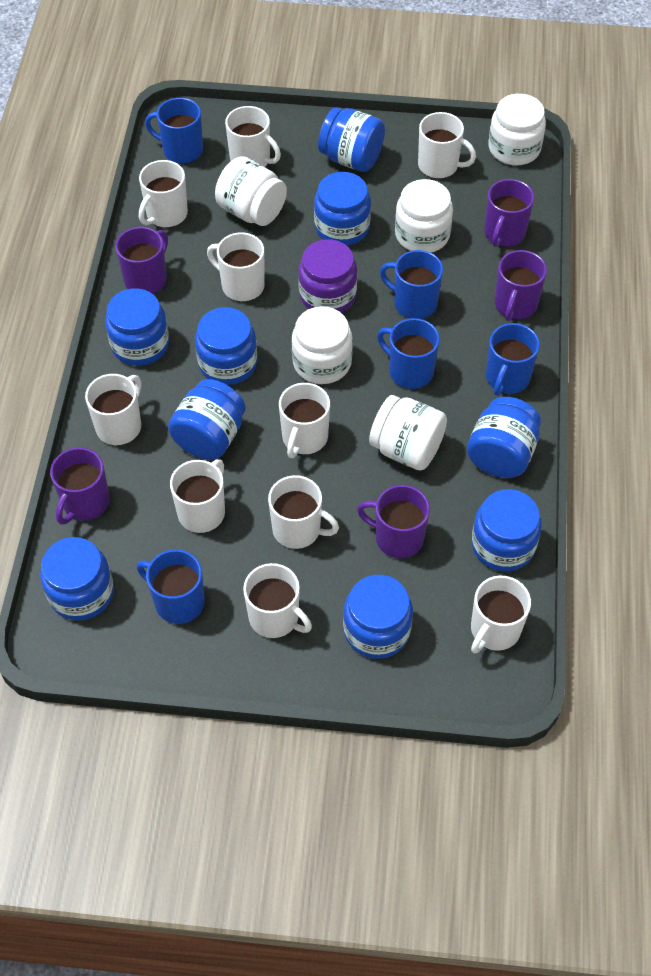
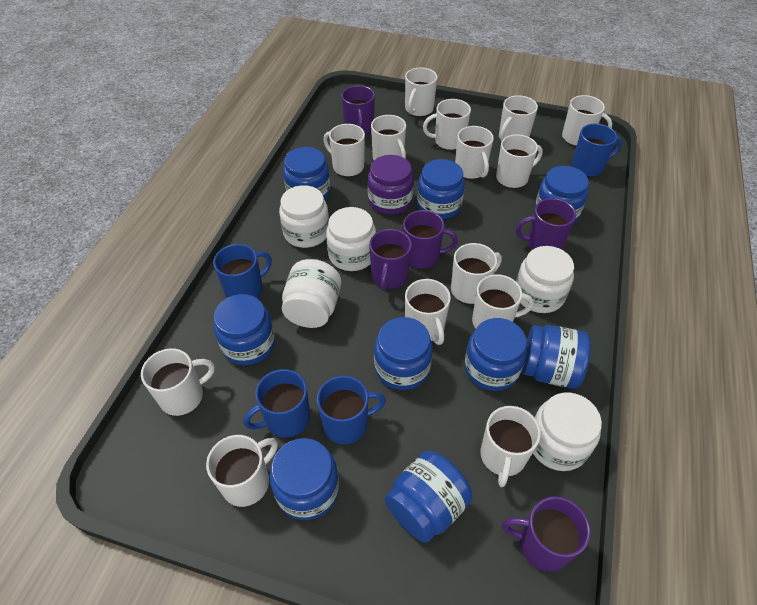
blue mug: [137,549,205,624] [145,98,203,164] [377,318,440,389] [380,250,443,319] [486,323,540,396] = 5 -> [213,244,272,299] [244,369,310,438] [317,376,386,444] [572,124,622,177] = 4
white mug: [85,374,141,445] [139,160,188,228] [170,459,225,533] [207,232,265,302] [225,106,281,167] [243,563,312,638] [268,475,339,549] [279,383,330,458] [418,112,476,179] [471,576,531,653] = 10 -> [141,348,215,416] [206,435,278,507] [323,124,365,177] [371,115,406,160] [405,67,438,117] [405,279,451,345] [423,99,471,150] [451,243,502,304] [455,126,494,179] [472,274,534,329] [480,406,541,487] [496,134,543,188] [499,95,538,142] [562,95,612,146] = 14

